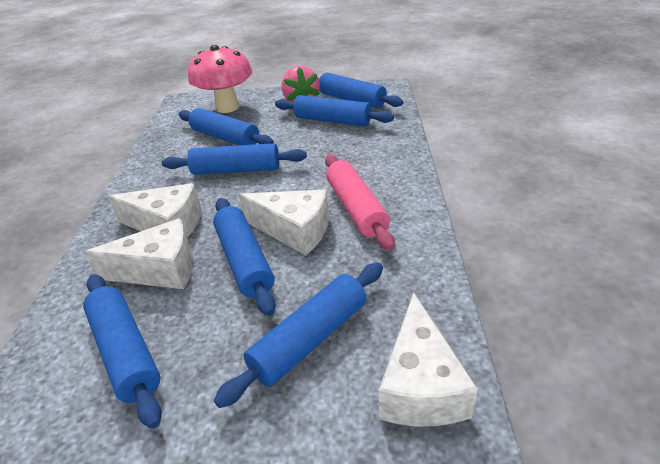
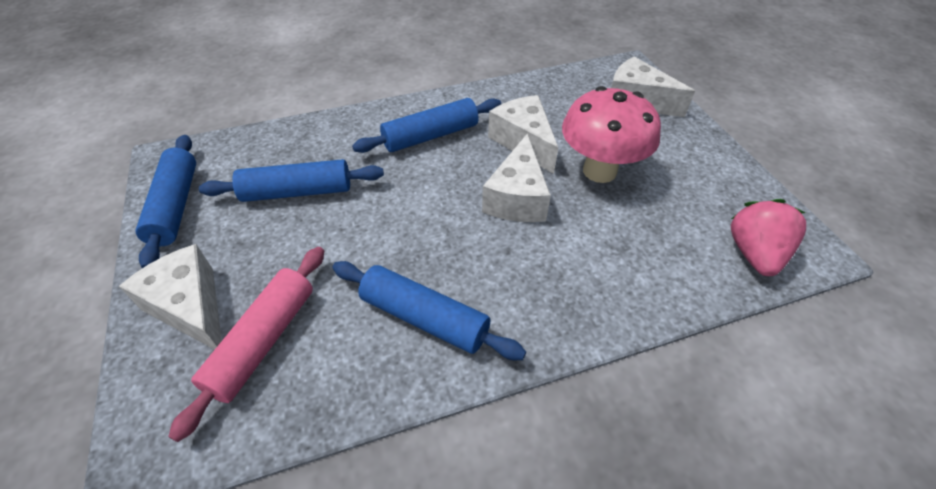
blue rolling pin: [83,274,162,429] [162,143,307,175] [179,108,274,145] [213,198,276,316] [214,263,383,408] [275,95,394,127] [318,73,403,108] = 7 -> [135,135,196,268] [199,159,384,202] [332,261,526,360] [352,98,501,153] = 4

